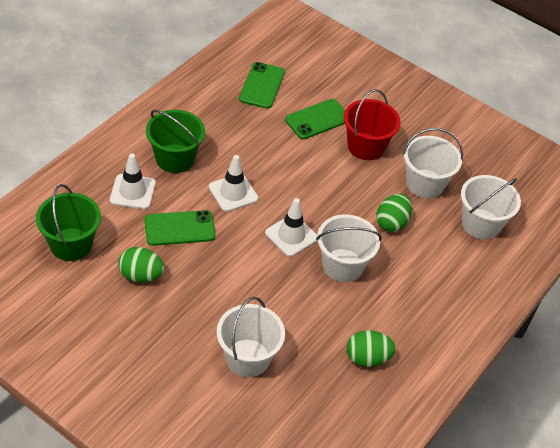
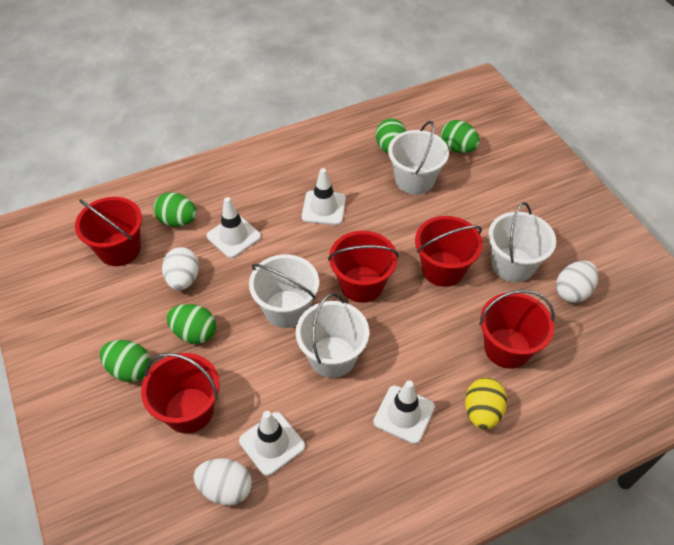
green bucket: [36,184,101,261] [146,110,205,173] = 2 -> none = 0
green egg: [118,247,165,282] [346,330,396,367] [377,194,412,232] = 3 -> [100,340,151,382] [153,192,197,227] [167,304,216,344] [376,118,406,153] [440,120,480,153] = 5
green phone: [144,210,216,246] [239,62,285,109] [285,99,345,139] = 3 -> none = 0
red bucket: [343,89,401,160] = 1 -> [75,197,142,266] [141,353,220,433] [328,231,399,303] [415,216,483,287] [479,290,555,369] = 5
white egg: none = 0 -> [162,247,199,290] [193,458,252,506] [556,261,598,303] = 3
white traffic cone: [110,153,156,209] [209,155,258,212] [265,198,318,257] = 3 -> [206,197,261,258] [239,411,305,476] [302,168,346,225] [373,380,435,444] = 4
yellow egg: none = 0 -> [465,377,507,429] = 1

